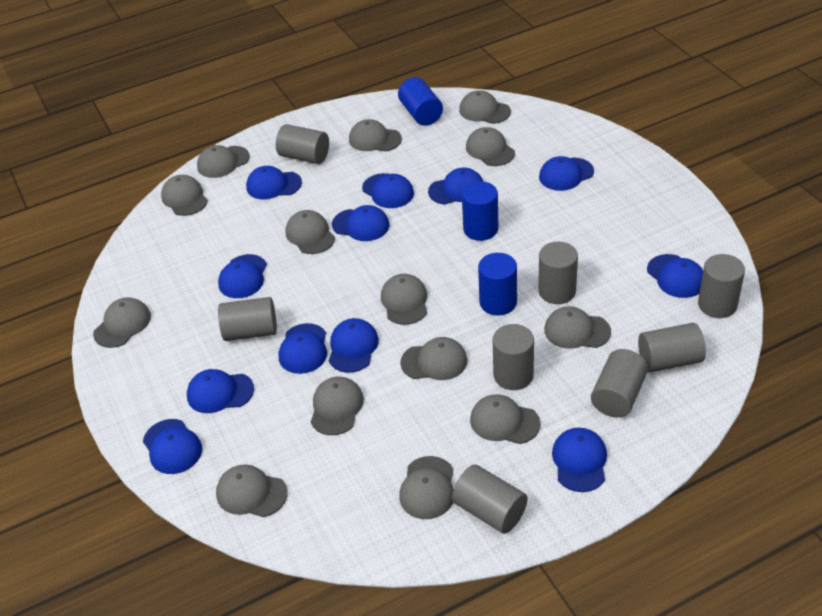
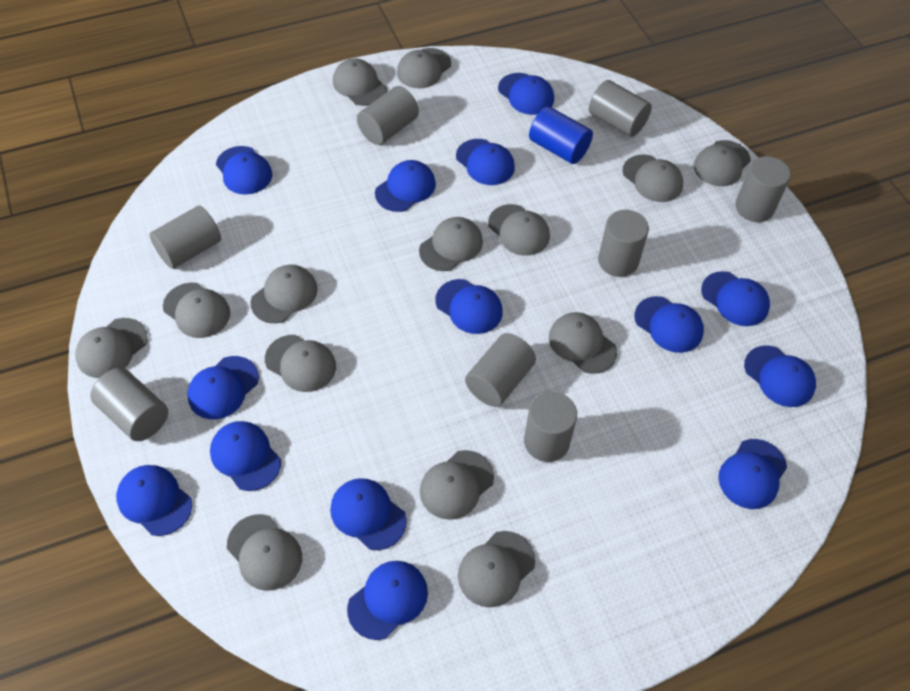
blue cap: [143,419,202,474] [187,369,254,413] [218,254,267,298] [246,166,302,199] [279,323,327,374] [329,318,379,373] [332,205,389,241] [362,173,414,208] [428,168,484,205] [539,156,594,191] [552,428,607,492] [647,254,703,298] = 12 -> [116,465,192,536] [187,356,259,419] [210,421,281,491] [216,146,272,195] [330,478,407,550] [347,561,428,640] [375,160,436,212] [435,279,503,334] [456,139,515,185] [498,73,554,115] [634,296,704,353] [701,271,770,326] [718,439,787,509] [744,346,816,407] = 14
blue cylinder: [398,77,443,126] [462,181,498,241] [478,253,517,315] = 3 -> [529,106,593,164] = 1

